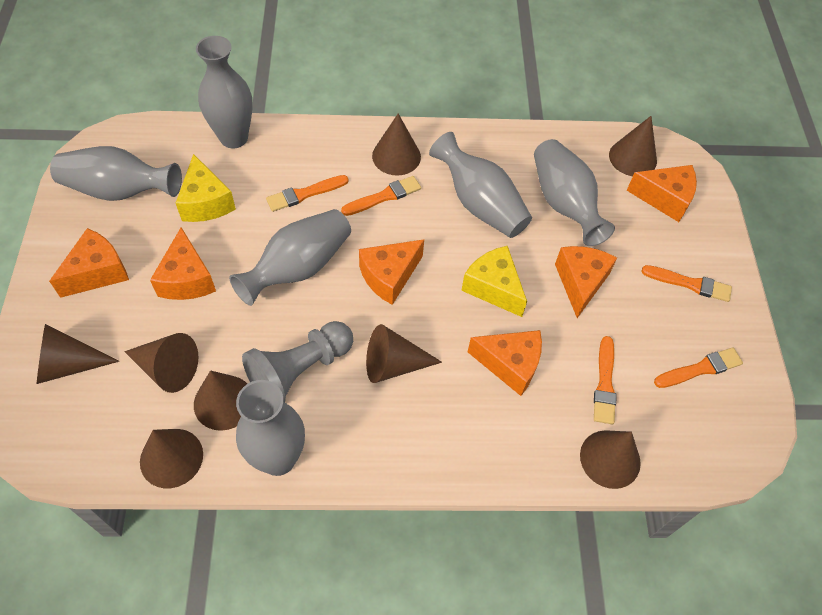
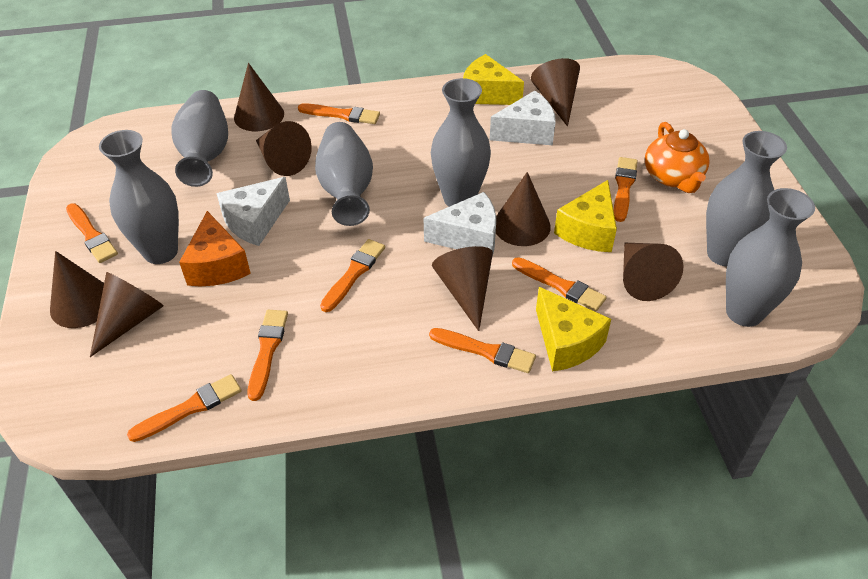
grey pawn: [242,321,353,403] = 1 -> none = 0
orange brush: [266,175,349,212] [341,176,421,216] [594,336,617,424] [641,265,732,302] [654,347,743,388] = 5 -> [66,203,118,263] [127,374,241,442] [248,310,288,401] [298,103,380,124] [320,239,385,312] [429,328,536,373] [512,257,607,312] [614,157,638,222] = 8
orange cheese: [49,228,129,298] [150,227,216,300] [359,239,424,305] [468,330,542,396] [555,246,617,318] [627,165,697,222] = 6 -> [179,211,251,286] = 1
orange teapot: none = 0 -> [645,122,710,193] = 1
white cheese: none = 0 -> [216,177,290,246] [424,192,496,256] [490,91,556,145] = 3
yellow cheese: [176,154,236,222] [461,246,527,317] = 2 -> [463,54,524,105] [536,287,611,372] [554,180,617,252] = 3

